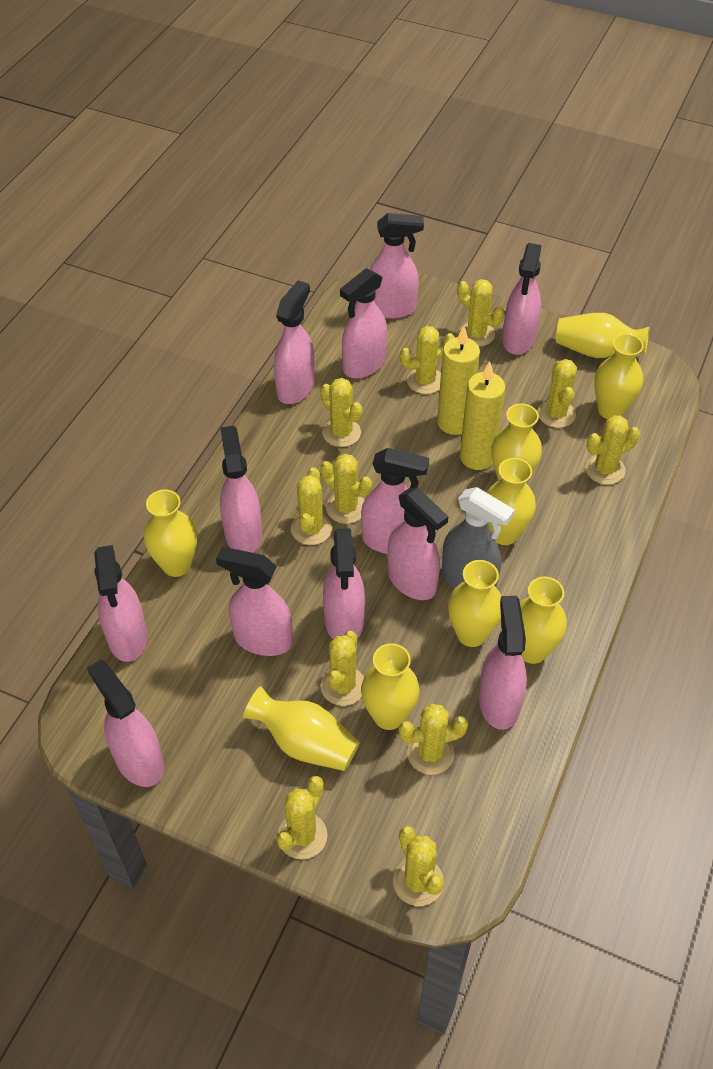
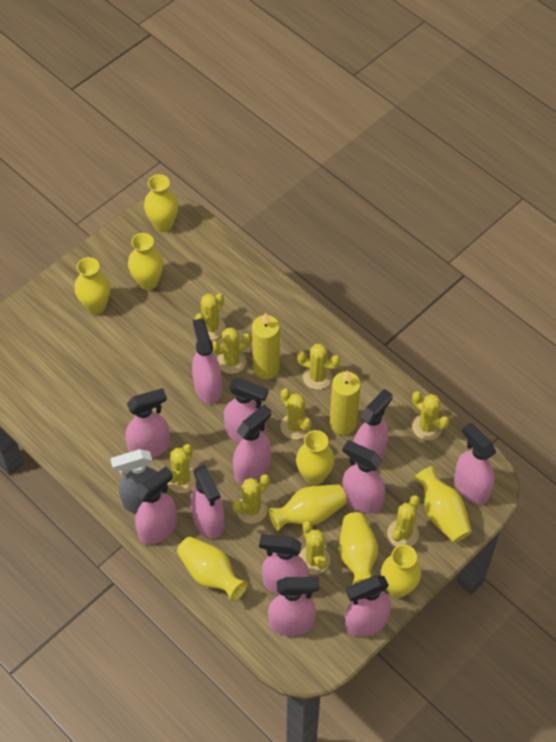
yellow cactus: [276,776,328,860] [291,467,332,545] [320,378,362,447] [320,631,364,706] [321,454,372,524] [393,826,444,906] [399,704,469,775] [400,326,455,394] [457,279,504,347] [538,359,577,428] [585,415,640,485] = 11 -> [167,444,196,493] [195,293,226,340] [212,328,251,374] [232,474,270,524] [281,388,312,439] [297,344,340,390] [299,521,330,575] [387,495,420,546] [412,391,449,440] = 9

